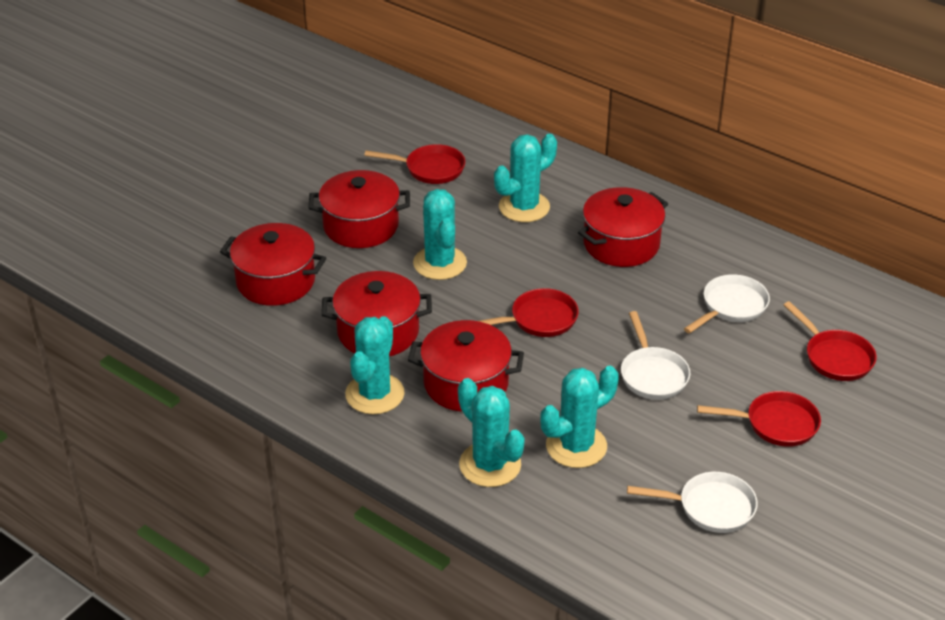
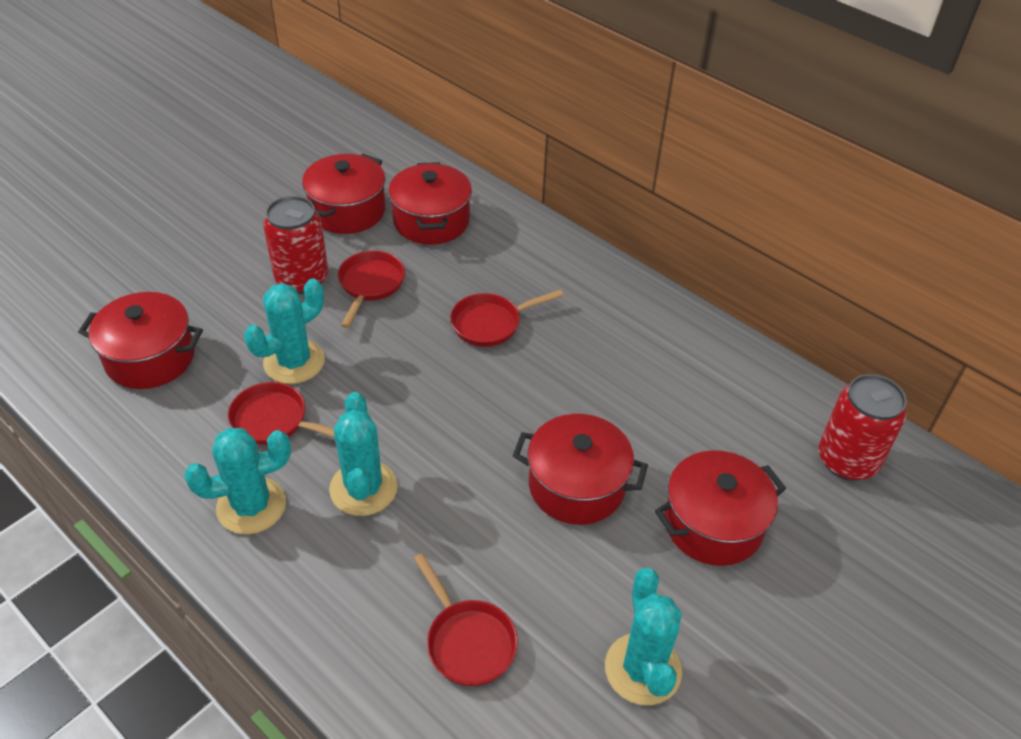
red can: none = 0 -> [263,196,329,294] [819,374,907,481] = 2
turquoise cactus: [345,316,404,414] [413,189,467,280] [458,378,525,487] [494,134,557,222] [540,366,619,468] = 5 -> [184,428,291,534] [244,278,325,384] [329,392,398,516] [605,568,682,705] = 4
white pan: [621,311,690,400] [627,472,758,533] [684,275,770,333] = 3 -> none = 0

